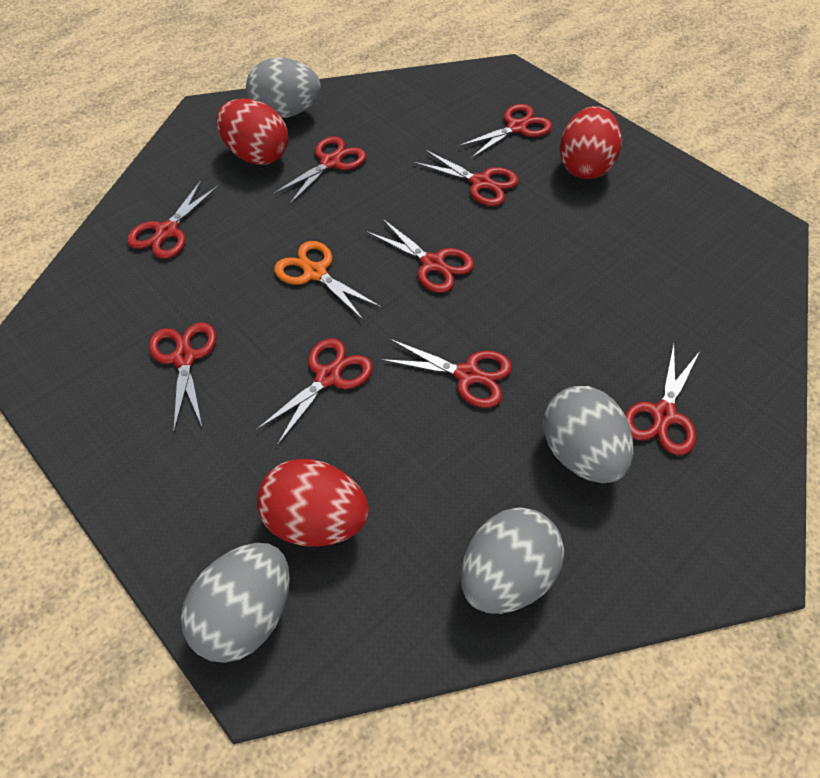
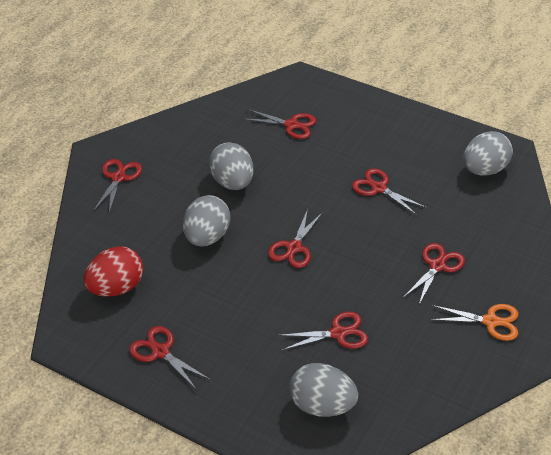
red egg: [216,98,288,165] [257,459,369,547] [560,106,622,179] = 3 -> [84,246,143,297] = 1
red scissors: [127,180,219,259] [149,322,217,433] [256,338,373,446] [273,136,366,205] [367,218,474,293] [380,339,512,408] [413,149,519,206] [458,104,552,158] [625,343,700,455] = 9 -> [93,159,142,213] [129,326,210,390] [243,109,316,139] [268,209,323,268] [278,311,368,350] [352,169,427,216] [404,243,465,304] = 7

